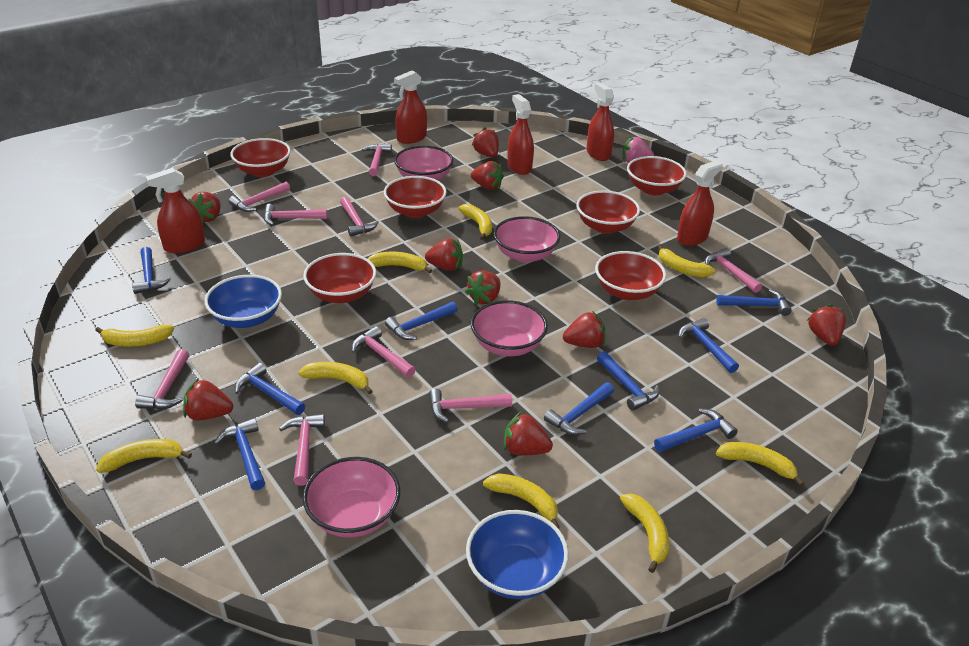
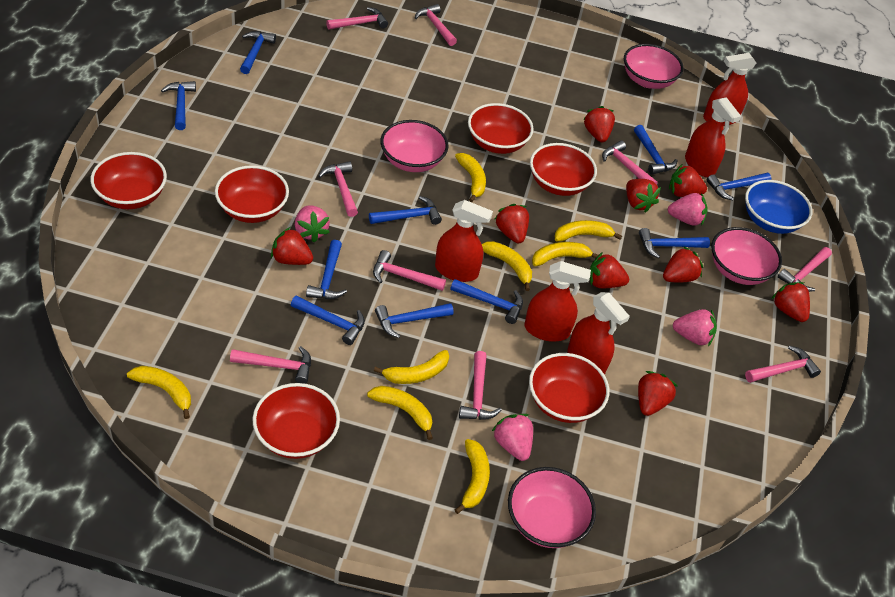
blue bowl: [204,275,282,328] [466,510,569,599] = 2 -> [745,180,812,234] = 1
blue hammer: [132,247,171,294] [214,418,265,490] [235,363,305,415] [385,302,458,340] [544,382,614,435] [597,351,659,411] [654,408,738,452] [679,318,739,373] [717,289,792,316] = 9 -> [161,81,196,130] [240,31,276,74] [291,295,365,345] [306,240,347,299] [369,196,442,225] [375,303,454,338] [450,279,523,324] [634,125,677,175] [639,228,710,258] [707,173,771,200] = 10
pink strawberry: [622,136,654,163] = 1 -> [295,205,330,243] [492,414,533,461] [668,193,708,226] [673,309,717,346] = 4
yellow banana: [95,325,174,347] [96,439,192,473] [298,362,373,394] [368,251,432,273] [458,204,492,240] [483,474,560,529] [620,494,669,573] [657,244,715,277] [716,442,805,487] = 9 -> [127,366,191,419] [367,386,433,440] [374,350,449,384] [455,153,486,202] [455,439,490,514] [482,241,532,291] [532,242,598,266] [555,220,622,242] = 8

